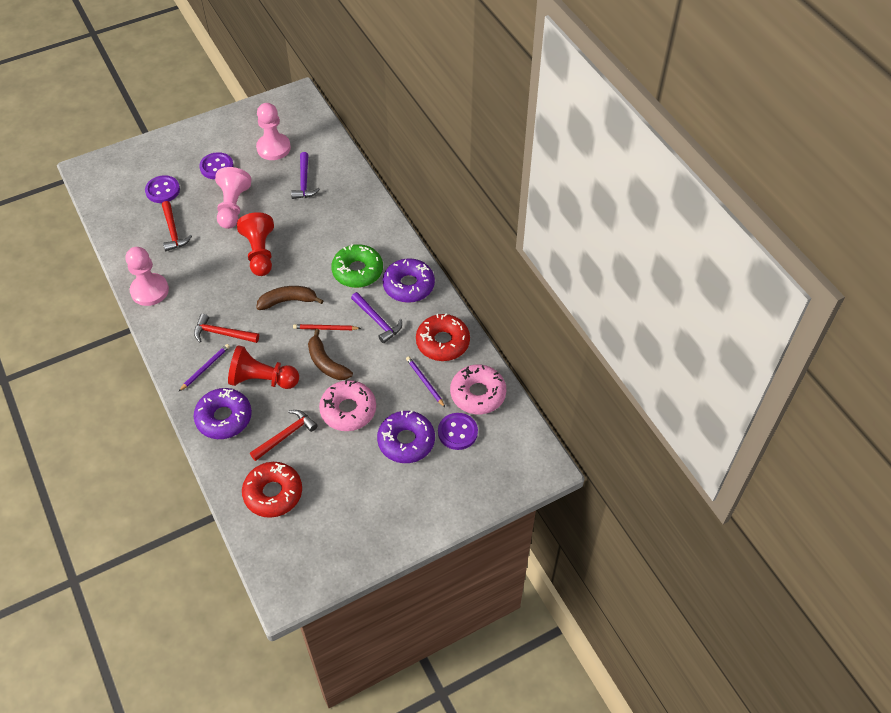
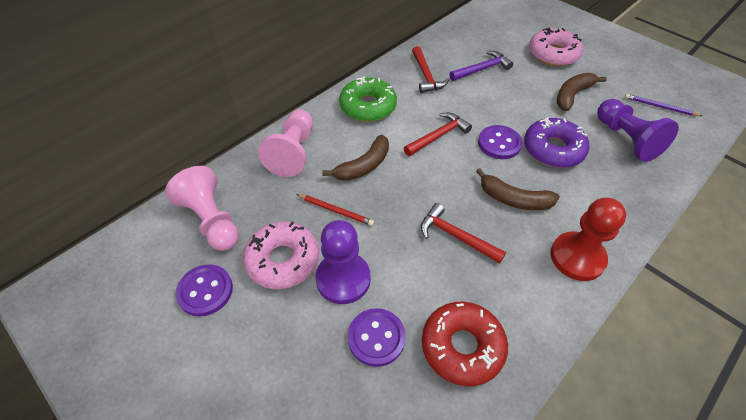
brown banana: [256,286,324,310] [308,329,353,380] = 2 -> [322,135,389,181] [476,168,560,210] [557,73,607,111] = 3
pink pawn: [126,247,169,306] [215,167,251,229] [256,103,291,160] = 3 -> [165,166,239,251] [258,109,313,177] = 2
purple donut: [194,388,252,439] [377,411,435,463] [383,258,435,303] = 3 -> [524,117,590,168] = 1
purple hammer: [291,152,320,199] [351,292,402,343] = 2 -> [449,51,513,81] = 1
purple pawn: none = 0 -> [316,220,371,304] [597,99,679,162] = 2
purple pencil: [179,344,230,391] [406,356,445,407] = 2 -> [625,94,702,116] = 1
red donut: [242,462,302,518] [416,313,470,361] = 2 -> [422,302,508,386] = 1
red pawn: [228,345,299,389] [237,212,274,276] = 2 -> [550,198,626,281] = 1

